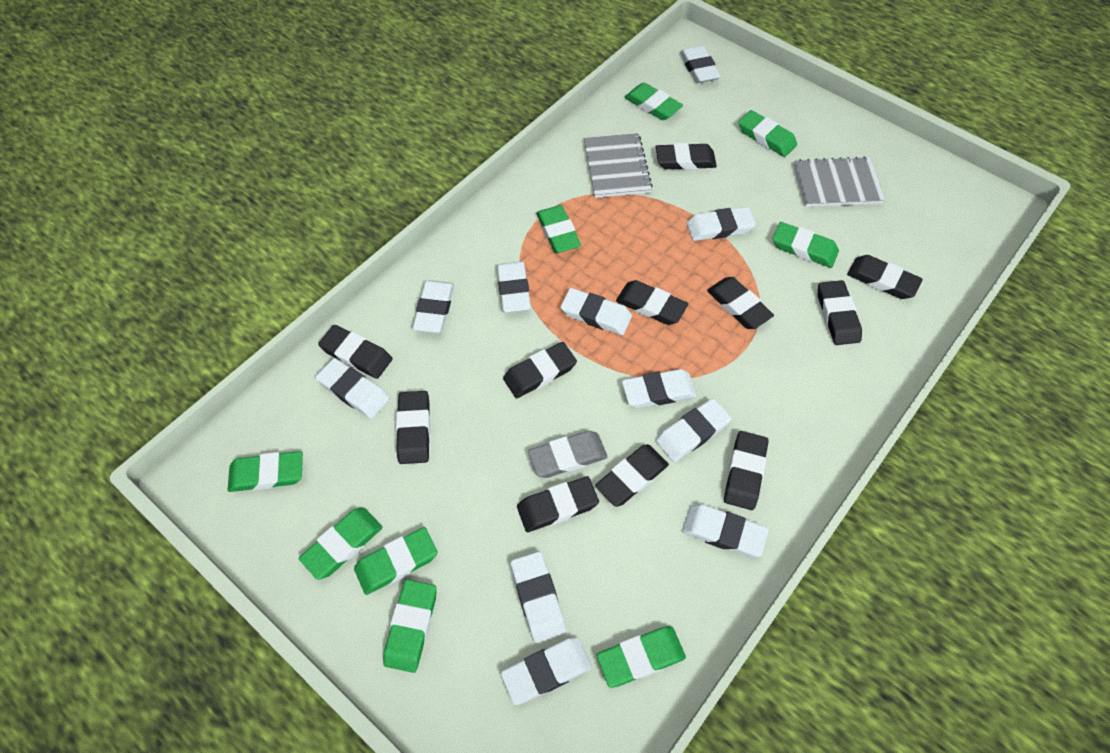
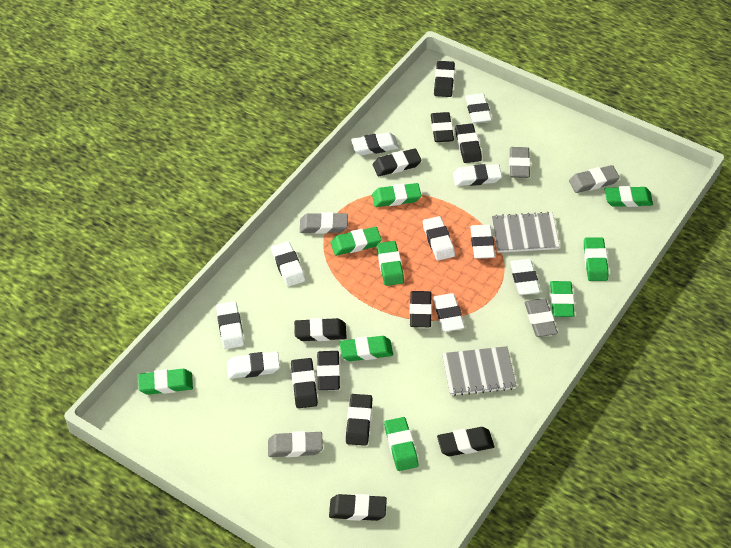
grey eraser: [528,431,608,478] = 1 -> [268,431,323,457] [300,212,348,234] [509,147,530,178] [525,298,558,337] [569,165,620,193] = 5
white eraser: [316,358,389,419] [413,280,454,333] [497,262,531,313] [501,637,592,705] [511,552,566,643] [561,288,632,335] [622,369,697,408] [656,398,732,462] [680,46,721,83] [682,504,769,557] [686,207,756,241] = 11 -> [216,301,244,349] [227,351,280,379] [271,241,306,287] [351,132,399,155] [423,216,455,261] [433,293,465,332] [453,164,502,186] [465,93,492,123] [470,225,495,259] [510,259,540,295] = 10

